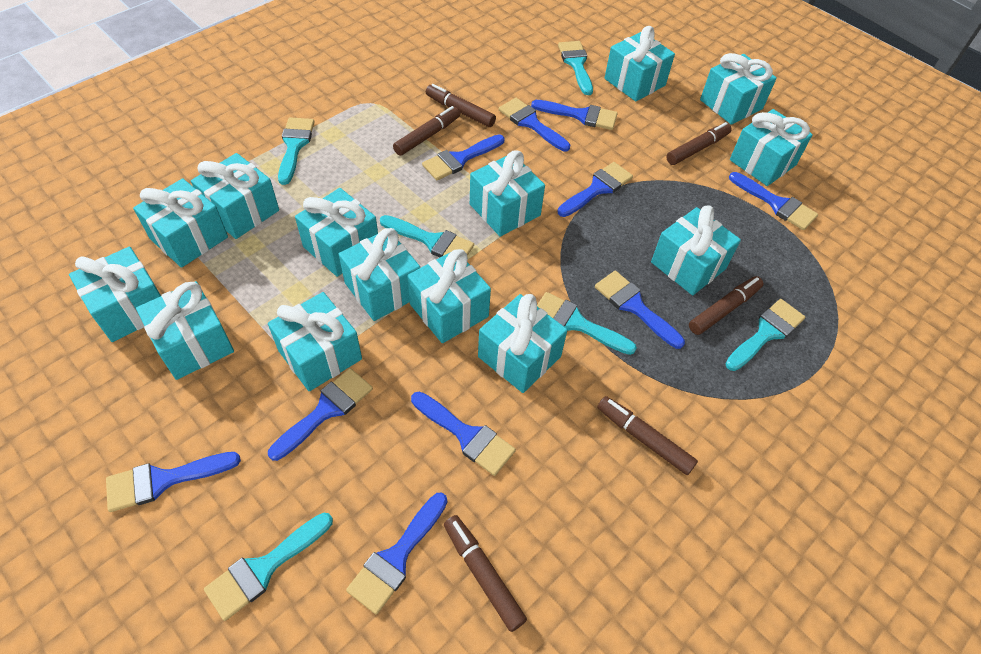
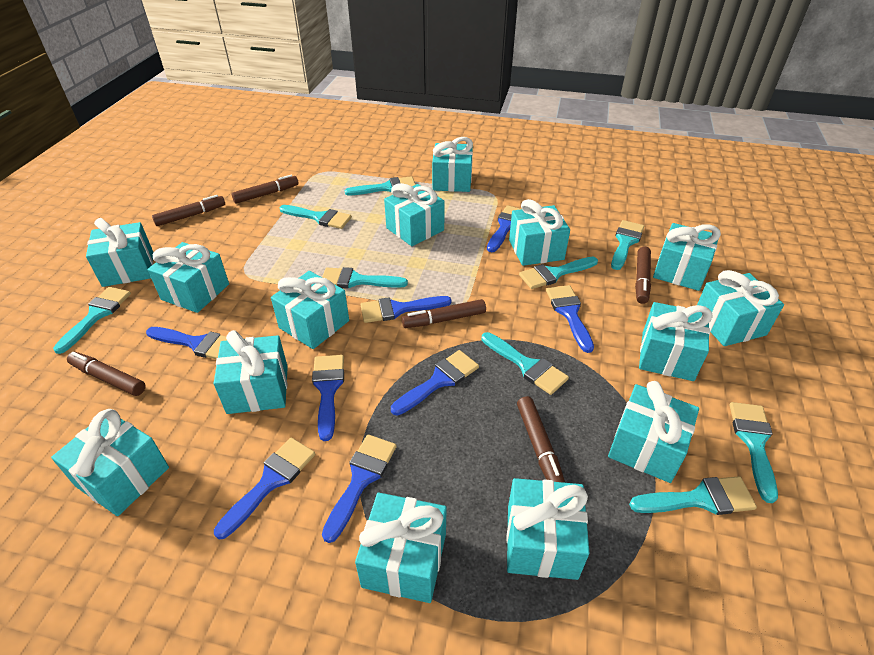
blue brush: [106,452,241,512] [268,368,373,461] [346,493,447,614] [411,392,516,476] [422,134,505,180] [499,98,570,152] [531,100,618,130] [557,162,633,217] [595,271,685,349] [729,172,818,230] = 10 -> [146,327,227,359] [214,438,315,539] [312,355,344,441] [322,434,397,543] [360,296,451,323] [391,350,479,415] [487,205,520,252] [546,285,594,353] = 8
turquoise brush: [204,513,333,621] [278,117,315,185] [380,215,474,257] [537,292,637,355] [558,41,593,95] [725,299,805,371] = 6 -> [53,287,131,354] [279,205,352,229] [322,267,408,288] [344,176,416,195] [481,332,569,395] [519,257,598,289] [611,220,644,270] [629,476,757,515] [730,402,778,503] = 9

